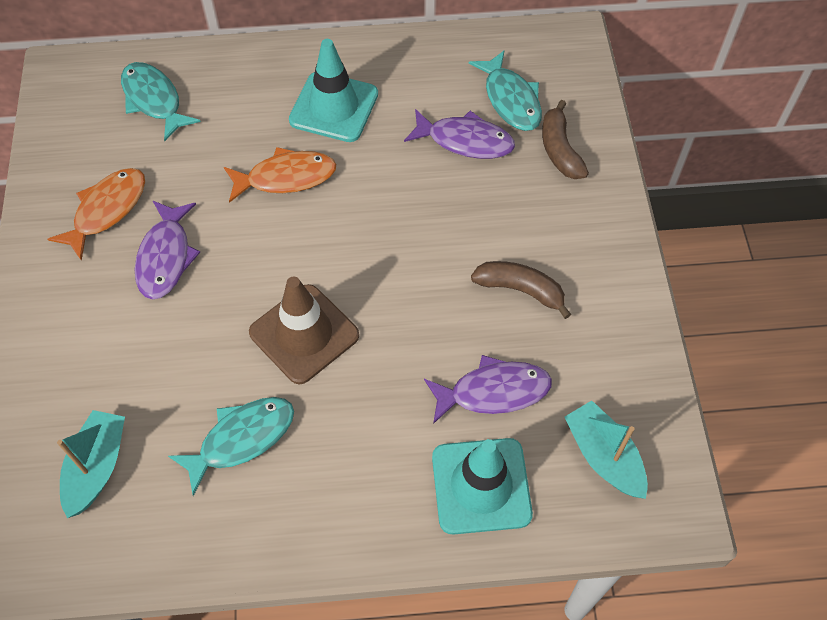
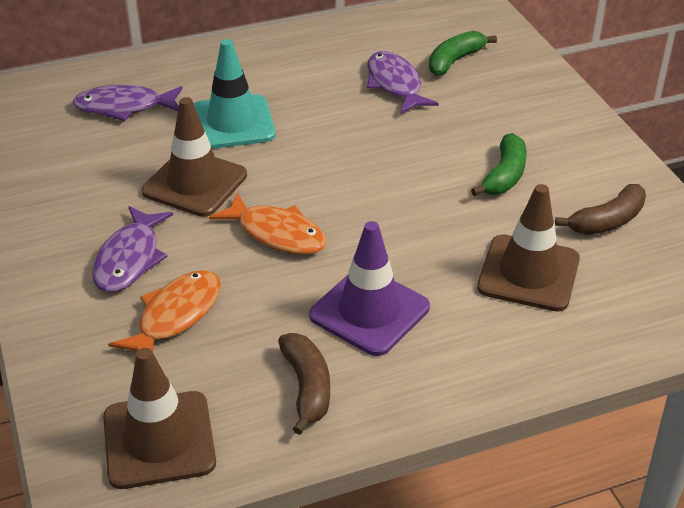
brown traffic cone: [249,277,359,384] = 1 -> [103,348,216,489] [142,97,247,217] [477,184,580,311] = 3
green banana: none = 0 -> [429,31,497,76] [471,133,527,196] = 2
purple traffic cone: none = 0 -> [309,221,430,356] = 1
turquoise boat: [57,410,125,518] [565,400,648,499] = 2 -> none = 0
turquoise fish: [121,62,201,141] [168,397,294,496] [469,50,542,131] = 3 -> none = 0
turquoise traffic cone: [289,39,378,142] [432,438,533,535] = 2 -> [194,39,275,149] = 1

